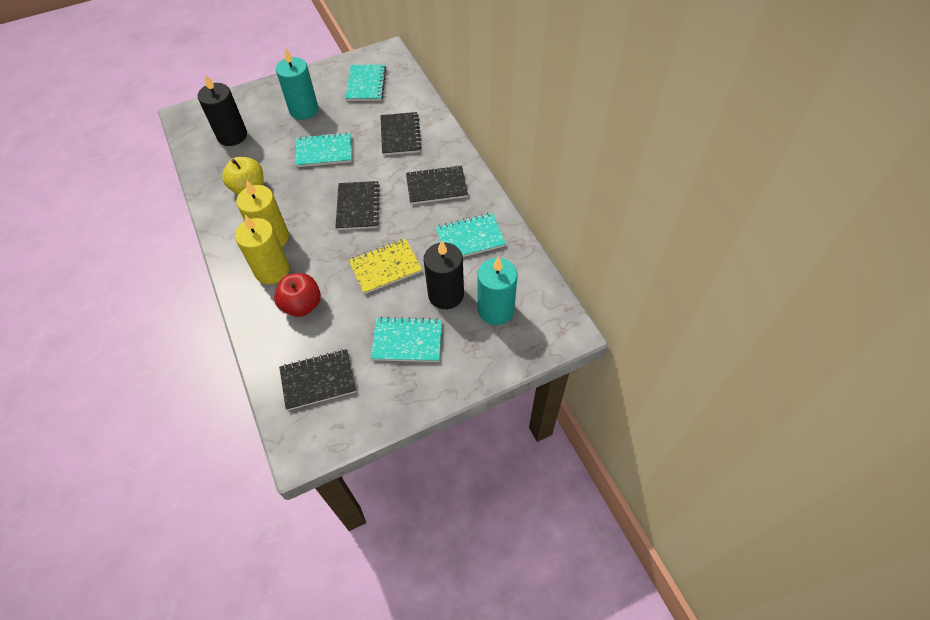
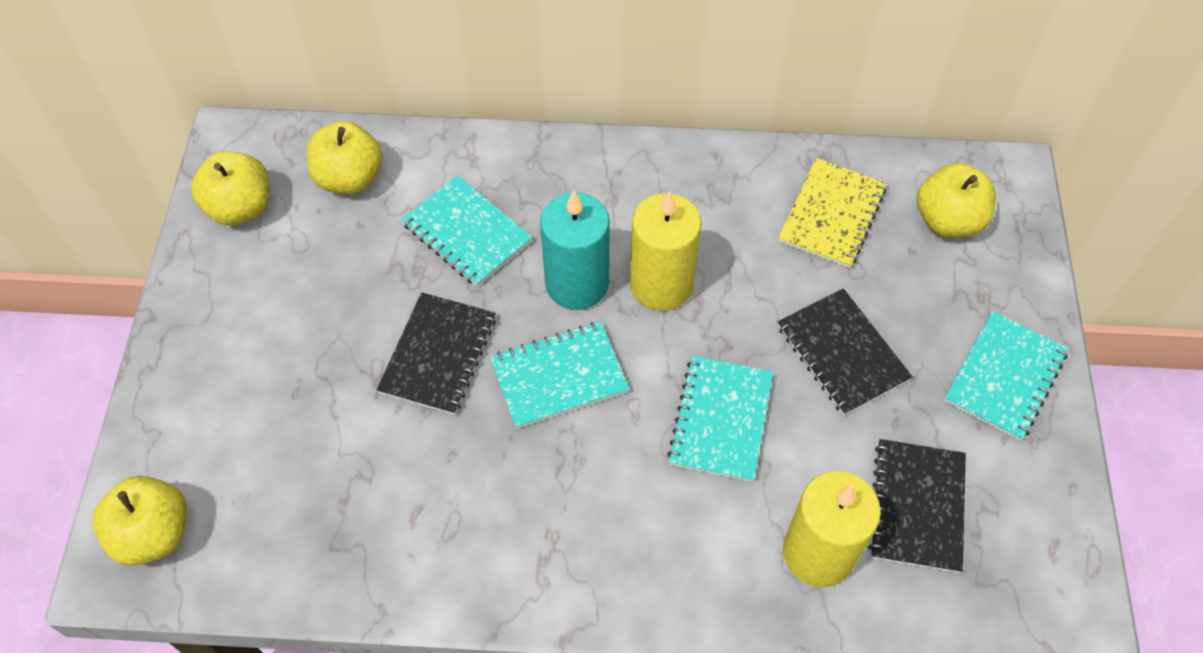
black candle: [198,74,247,146] [424,241,464,309] = 2 -> none = 0
black notebook: [279,349,356,411] [335,181,380,230] [380,112,422,155] [406,165,468,204] = 4 -> [377,292,496,415] [778,288,913,415] [868,439,966,573] = 3
red apple: [274,273,321,317] = 1 -> none = 0
turquoise candle: [276,47,318,120] [478,257,518,325] = 2 -> [540,190,610,310] = 1
yellow apple: [222,157,264,195] = 1 -> [92,476,187,566] [191,151,270,226] [307,121,383,194] [917,163,996,238] = 4

